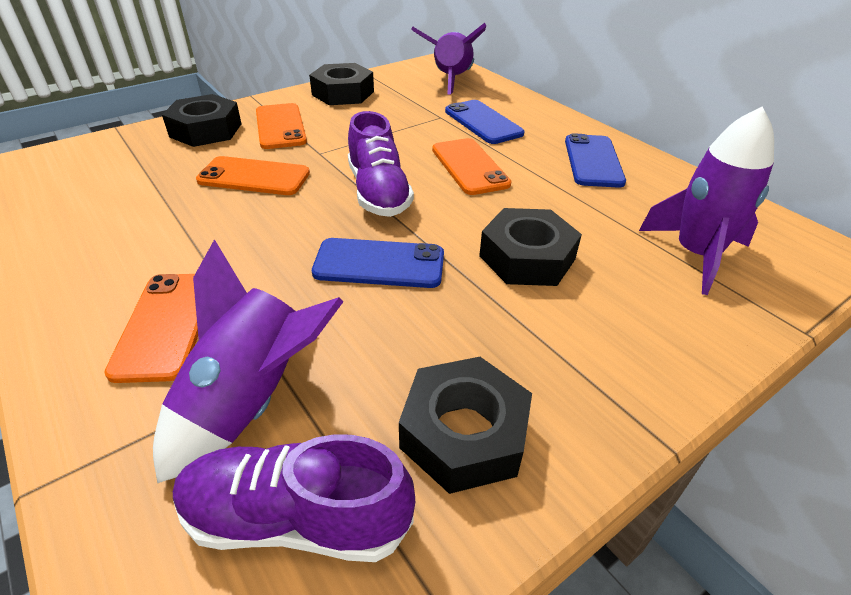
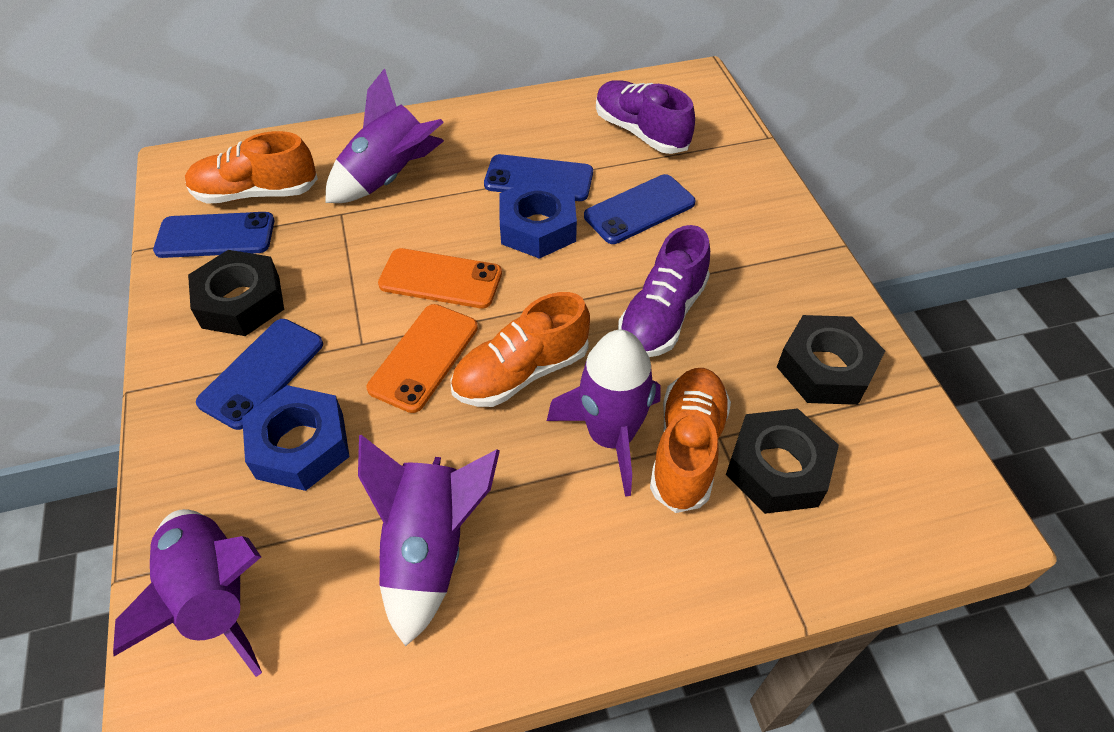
black nut: [162,94,241,147] [309,63,374,105] [399,357,532,494] [479,208,582,286] = 4 -> [188,250,284,336] [726,408,839,514] [777,315,885,405] = 3
blue nut: none = 0 -> [242,385,350,491] [499,178,577,259] = 2
blue phone: [312,238,444,288] [445,100,525,144] [565,133,626,188] = 3 -> [153,212,274,258] [196,319,323,430] [484,154,593,201] [584,174,696,244] = 4
orange phone: [104,274,198,383] [196,156,310,195] [256,103,307,149] [432,138,512,195] = 4 -> [367,304,478,413] [378,248,502,308] = 2
orange shoe: none = 0 -> [185,131,318,204] [451,292,590,407] [650,368,731,513] = 3
purple rocket: [153,239,344,483] [411,23,486,95] [639,107,774,295] = 3 -> [113,509,262,677] [325,68,444,203] [358,435,500,647] [547,330,661,497] = 4

